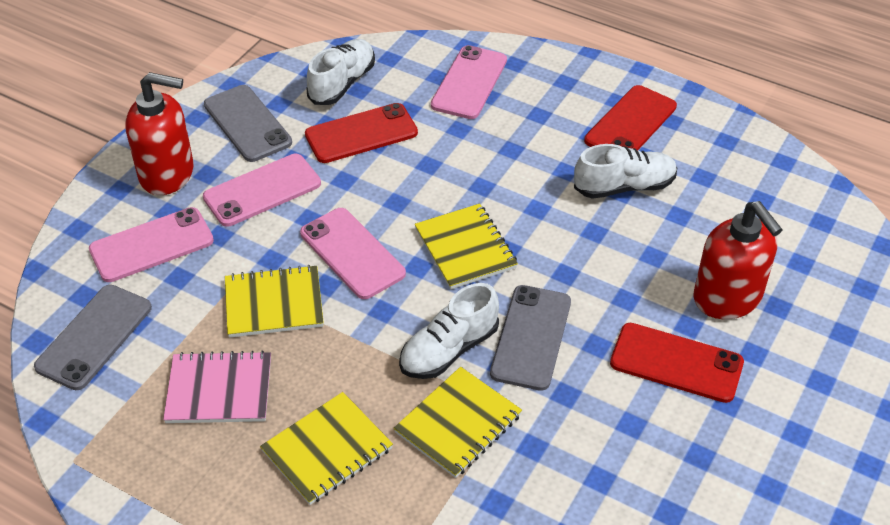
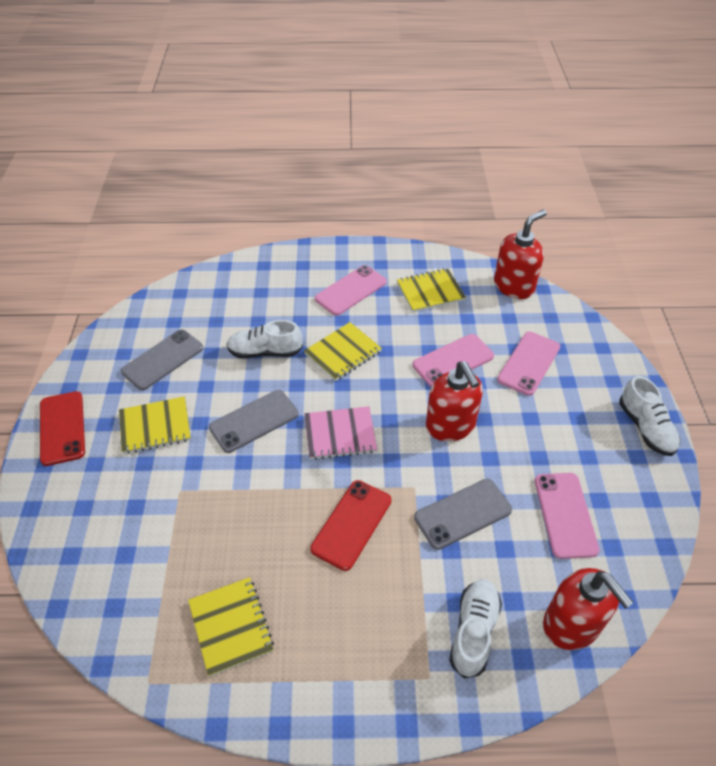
red phone: [305,103,418,163] [584,85,677,150] [610,323,744,403] = 3 -> [40,391,85,466] [310,480,392,571] = 2
red soap dispenser: [125,72,194,195] [693,201,783,319] = 2 -> [426,361,483,442] [494,210,547,299] [543,568,634,650] = 3

